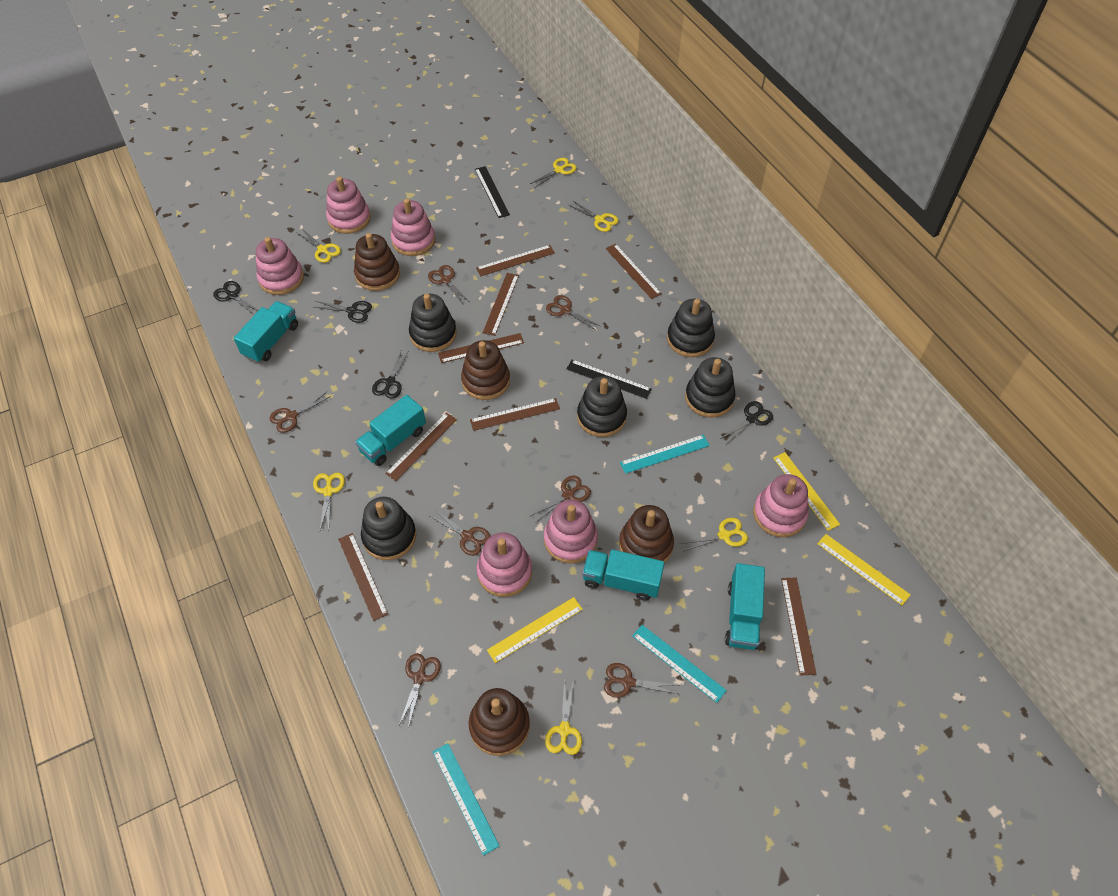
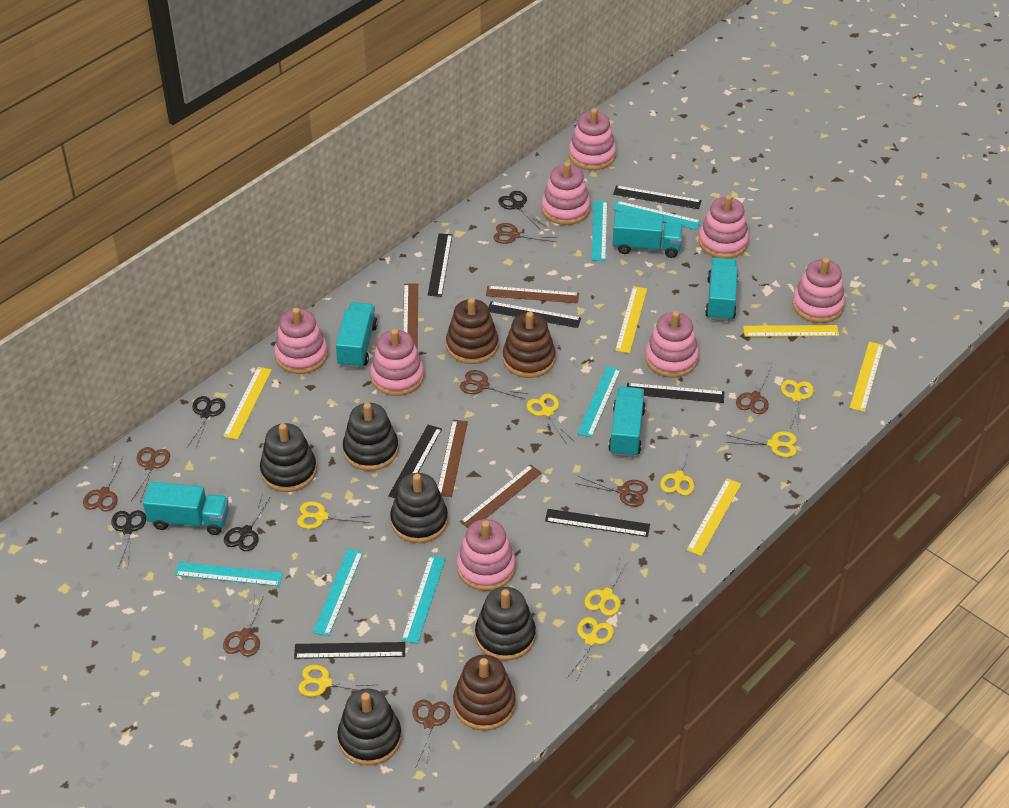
black ruler: [475,166,510,218] [567,359,652,399] = 2 -> [294,642,405,659] [388,425,442,498] [428,233,452,297] [488,301,581,328] [545,509,650,537] [613,185,702,209] [627,383,724,403] = 7
brown ruler: [338,533,388,621] [385,413,457,481] [438,333,524,363] [470,398,560,431] [476,245,555,276] [483,273,519,336] [606,244,662,299] [781,577,816,676] = 8 -> [403,283,418,350] [438,420,468,497] [460,464,542,528] [486,286,579,303] = 4
brown scissors: [270,392,331,433] [399,653,441,729] [428,265,470,305] [428,509,491,556] [531,476,591,523] [546,295,600,330] [604,663,678,698] = 7 -> [83,456,123,512] [131,447,170,503] [223,594,264,657] [413,699,450,770] [460,370,529,399] [493,223,557,244] [575,476,648,507] [736,366,772,414] = 8
brown stacking toy: [354,233,400,291] [461,340,510,400] [469,688,530,756] [619,505,674,562] = 4 -> [446,298,498,364] [453,655,516,731] [503,311,556,378] = 3
pink stacking toy: [256,237,304,295] [326,177,370,234] [391,199,435,256] [477,532,532,597] [544,500,598,564] [753,474,809,537] = 6 -> [274,308,328,374] [370,329,424,396] [457,519,516,591] [542,162,590,225] [569,108,616,170] [645,311,699,378] [699,195,749,259] [792,258,845,323] = 8
turquoise ruler: [433,743,499,856] [620,435,710,474] [632,625,727,703] = 3 -> [175,562,283,586] [313,549,363,636] [402,555,446,644] [577,366,621,438] [591,201,608,261] [613,201,701,230] = 6
turquoise truck: [234,301,298,363] [355,395,426,466] [582,549,665,601] [725,563,765,650] = 4 -> [143,482,229,535] [336,302,378,368] [608,387,646,457] [612,211,683,258] [705,258,738,321] = 5
yellow ruler: [487,597,583,663] [773,452,840,531] [817,534,911,606] = 3 -> [223,367,272,440] [615,286,647,353] [687,478,741,556] [743,325,839,337] [850,342,884,412] = 5
yellow scissors: [296,229,341,263] [313,473,345,530] [530,158,577,188] [545,679,582,755] [569,201,619,232] [679,518,748,552] = 6 -> [297,501,370,529] [298,665,378,697] [527,394,575,444] [567,617,614,682] [585,556,629,616] [660,441,694,496] [726,431,797,457] [781,380,814,430] = 8

